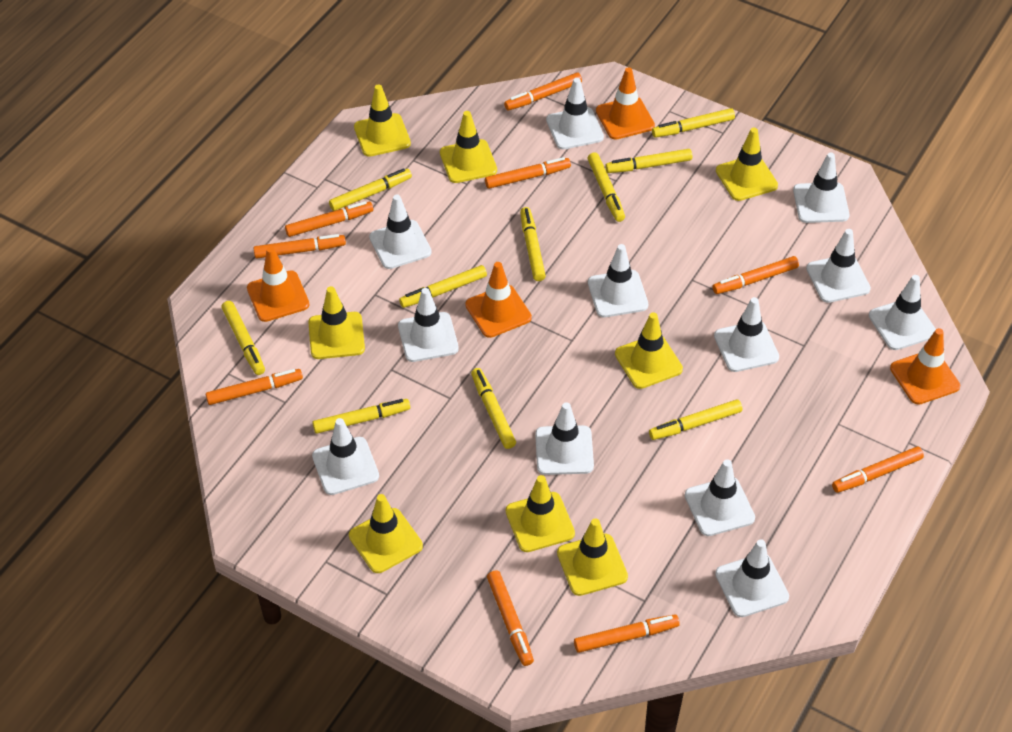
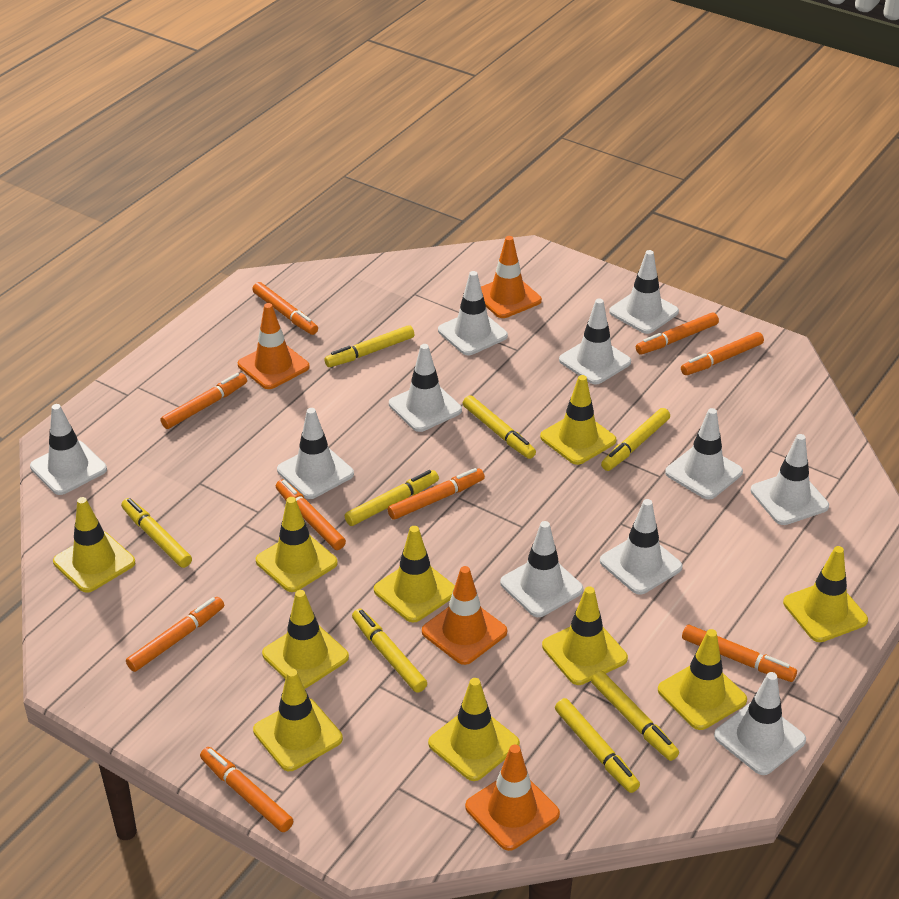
white traffic cone: [312,418,379,495] [369,194,432,269] [398,288,459,362] [535,402,594,475] [546,78,604,149] [588,244,648,317] [685,459,755,536] [714,297,779,372] [715,539,789,617] [793,152,850,223] [806,229,871,303] [869,275,936,350] = 12 -> [30,404,107,495] [277,408,354,499] [389,344,462,432] [438,271,508,355] [500,521,584,617] [559,298,631,385] [600,499,682,595] [609,250,679,334] [665,408,743,500] [714,672,806,775] [751,434,829,525] = 11
yellow marker: [222,301,265,375] [313,399,410,434] [329,168,412,211] [399,265,487,308] [471,368,516,449] [520,207,546,281] [588,152,625,222] [605,149,692,173] [649,400,742,440] [652,108,735,138] = 10 -> [121,498,192,568] [324,325,414,367] [345,470,439,526] [352,608,427,693] [463,395,536,459] [555,698,640,793] [591,671,679,761] [601,408,670,471] = 8
yellow traffic cone: [308,286,365,359] [349,494,423,573] [354,84,411,157] [440,111,497,183] [506,475,575,552] [557,518,628,596] [615,312,683,389] [716,128,778,201] = 8 -> [53,497,135,593] [253,669,343,771] [256,497,338,592] [262,590,349,688] [374,526,455,623] [428,678,520,781] [540,375,616,465] [542,586,628,685] [658,629,747,730] [783,546,868,642] = 10

